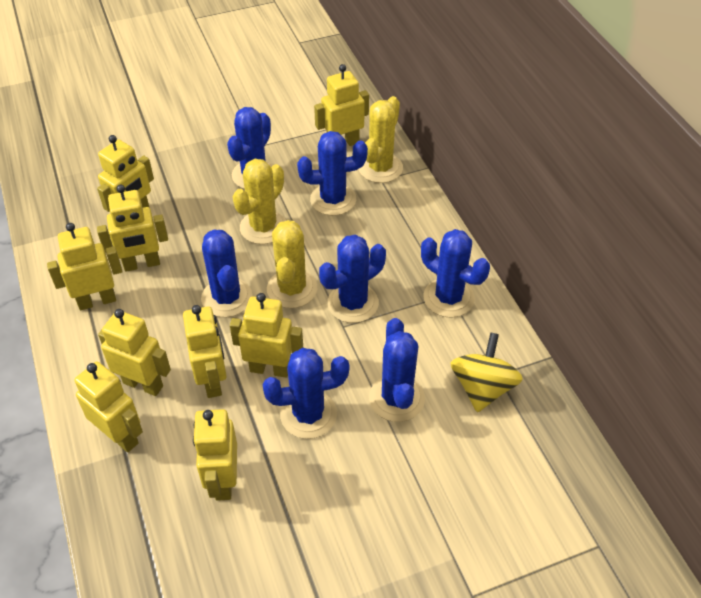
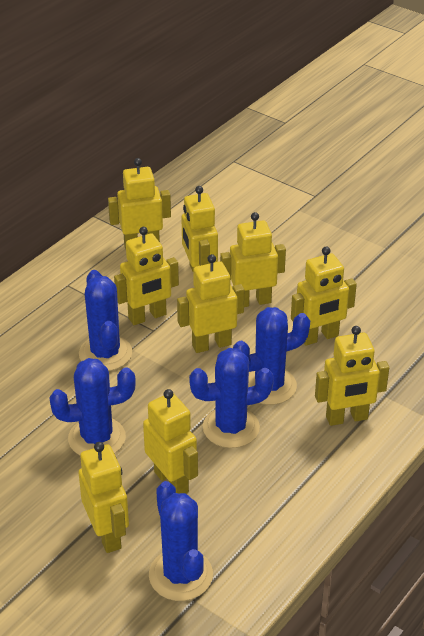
blue cactus: [201,230,252,317] [227,107,273,189] [262,348,349,439] [297,131,368,216] [319,235,386,323] [369,318,425,422] [421,229,490,317] = 7 -> [49,358,136,455] [79,270,132,371] [149,481,213,601] [189,348,274,448] [233,307,310,405] = 5
yellow cactus: [232,159,286,244] [267,220,317,308] [359,96,403,183] = 3 -> none = 0
yellow spinning top: [451,332,523,412] = 1 -> none = 0

